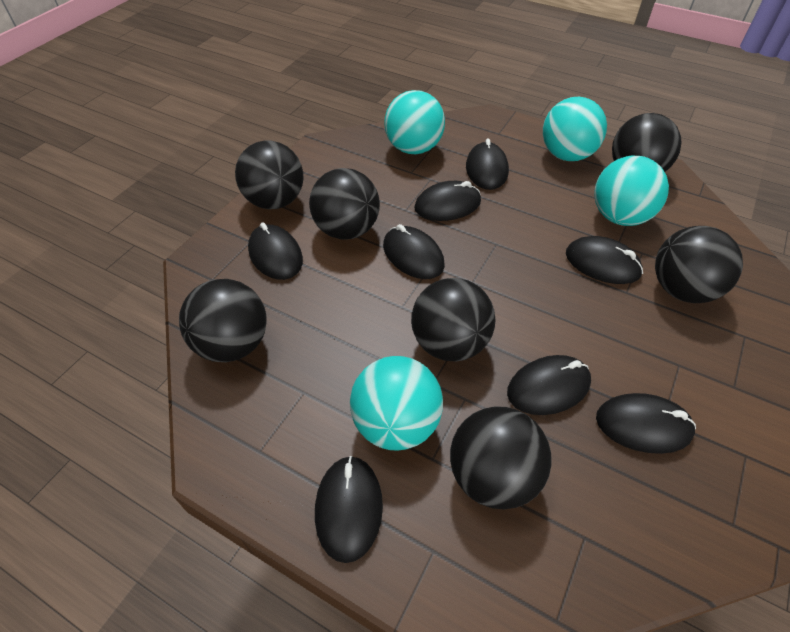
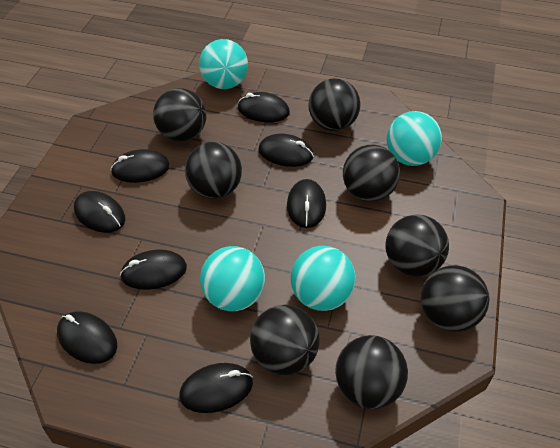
black ball: [179,279,267,362] [235,141,304,209] [309,168,380,239] [411,278,496,361] [450,406,551,509] [612,113,682,172] [655,226,743,303] = 7 -> [153,88,207,142] [185,142,242,199] [250,305,320,375] [308,78,360,131] [335,335,408,409] [343,145,400,202] [385,214,449,277] [421,265,489,332] = 8

